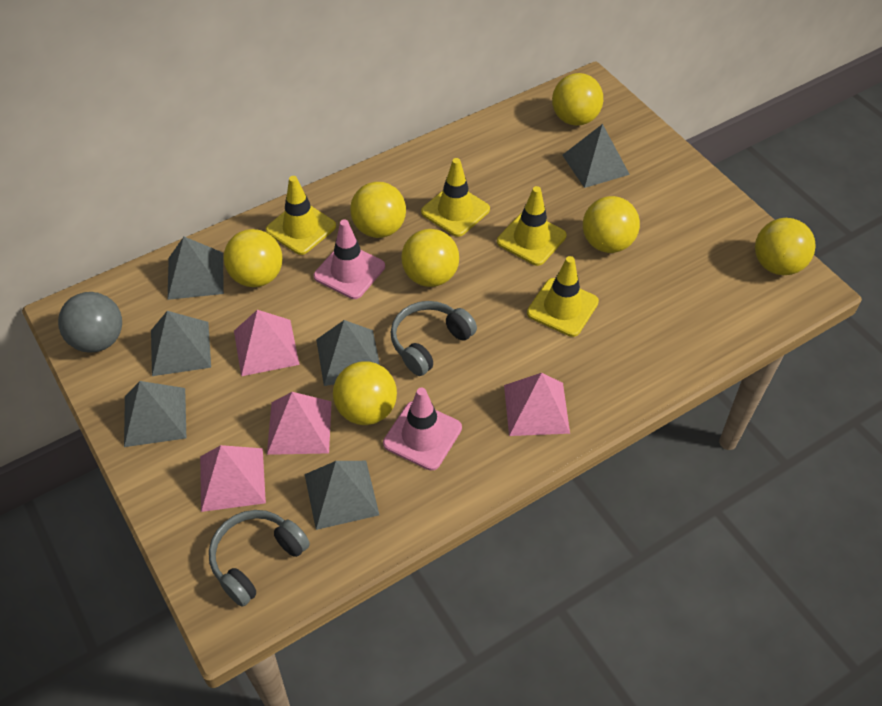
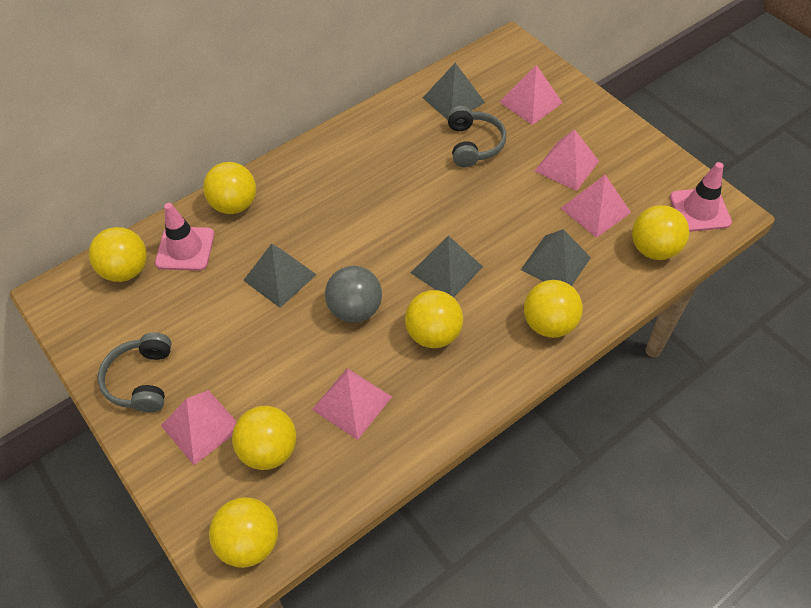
grey pyramid: [124,381,186,447] [151,311,211,376] [167,237,224,300] [305,461,379,530] [316,320,380,386] [562,124,630,188] = 6 -> [243,244,317,308] [411,236,483,298] [423,63,485,120] [521,229,591,286] = 4
pink pyramid: [200,445,266,512] [234,310,300,376] [267,392,332,455] [504,373,570,436] = 4 -> [161,390,237,465] [312,368,392,440] [500,65,563,125] [535,129,599,191] [561,175,631,238] = 5
yellow traffic cone: [266,176,336,255] [421,158,490,237] [497,186,566,266] [527,256,599,337] = 4 -> none = 0

